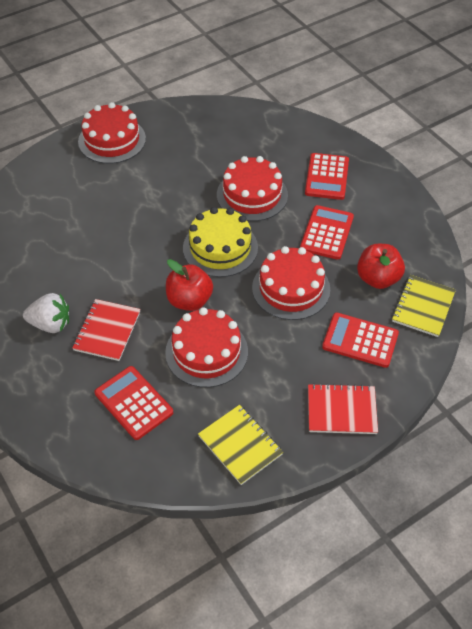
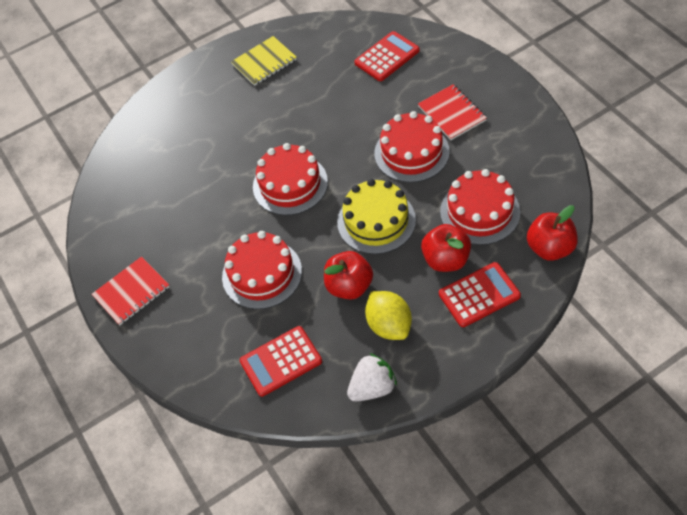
red apple: [166,259,213,311] [357,244,405,289] = 2 -> [324,251,373,300] [421,224,471,272] [527,205,578,261] = 3
red calculator: [94,366,173,440] [300,205,354,260] [305,153,349,200] [322,312,399,368] = 4 -> [240,326,322,397] [354,31,420,81] [439,262,521,327] = 3
yellow lemon: none = 0 -> [365,291,412,340] = 1
yellow notebook: [198,405,283,485] [392,275,456,337] = 2 -> [231,36,297,86] = 1

